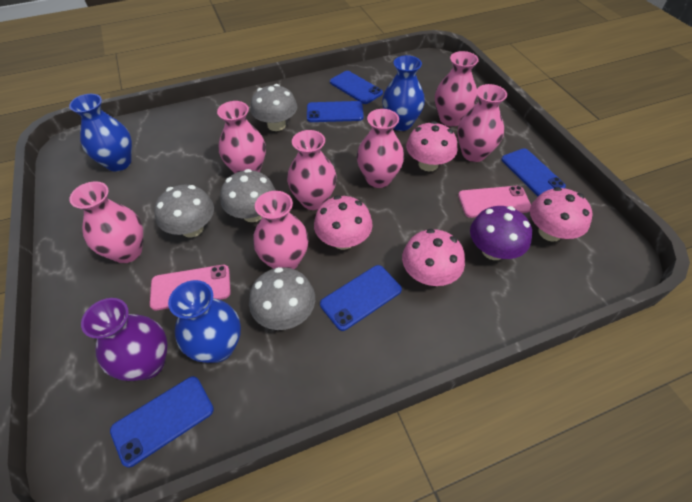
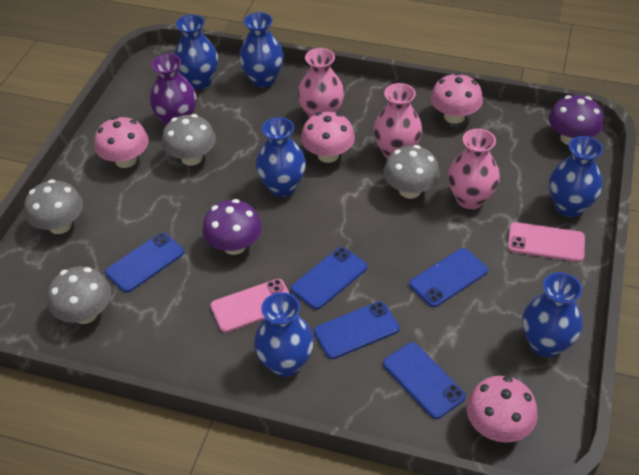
blue vase: [69,94,132,172] [168,280,241,363] [382,55,425,131] = 3 -> [174,15,218,90] [239,12,284,88] [254,292,314,377] [256,117,306,197] [522,272,583,357] [549,136,603,217] = 6
pink vase: [69,181,143,263] [217,101,266,173] [253,191,309,270] [287,130,337,210] [357,109,404,188] [435,51,479,127] [457,84,507,162] = 7 -> [298,48,344,118] [373,83,422,159] [448,129,500,209] = 3
purple mushroom: [470,206,532,260] = 1 -> [203,199,262,255] [549,95,603,145] = 2

